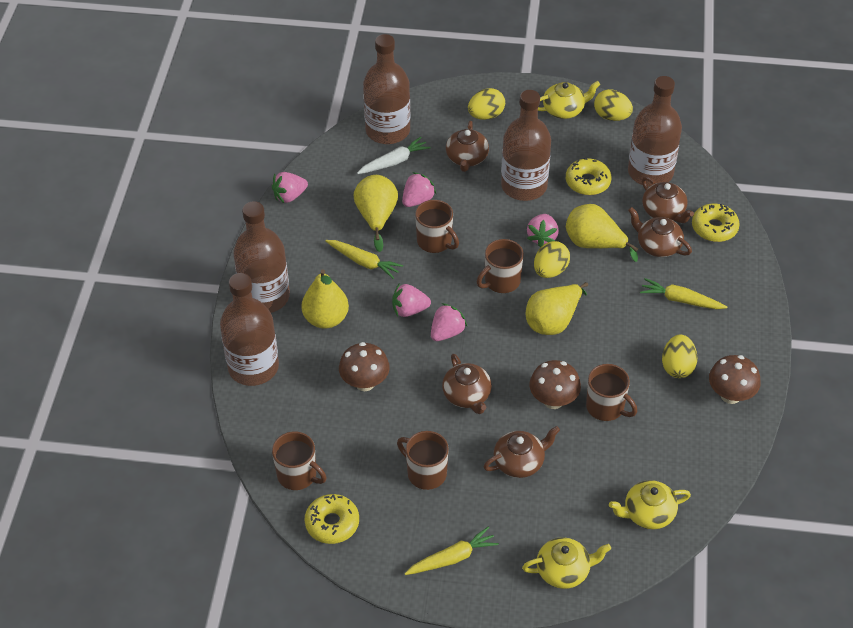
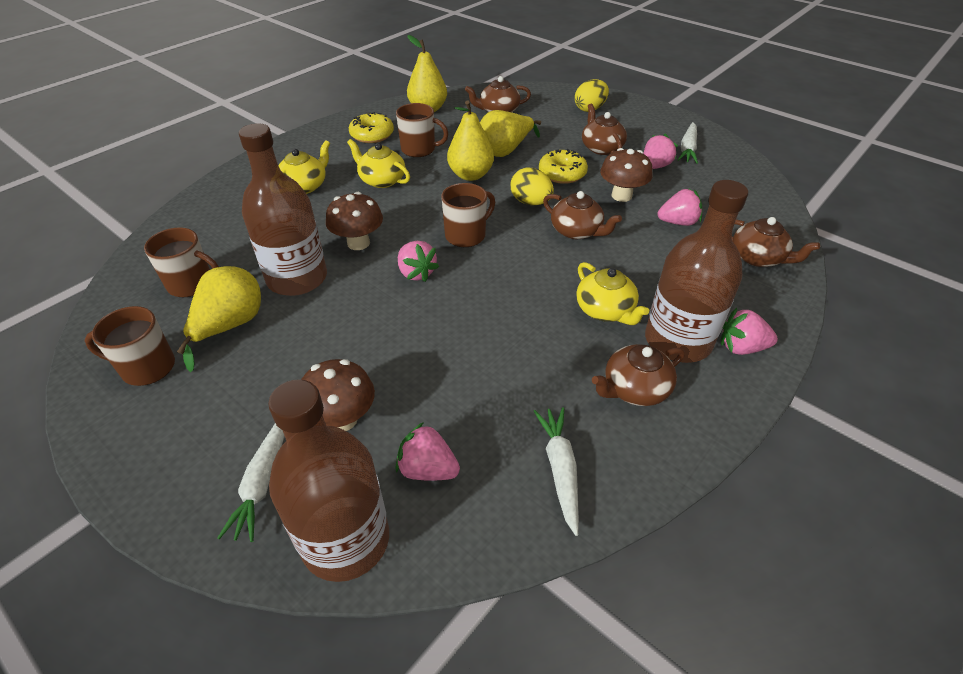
brown bottle: [220,273,279,386] [233,201,290,313] [363,34,410,144] [501,90,551,201] [628,76,682,187] = 5 -> [239,123,327,296] [268,379,389,582] [645,180,748,363] = 3
brown mug: [272,432,327,490] [397,431,449,490] [415,200,459,253] [477,239,524,293] [586,364,637,421] = 5 -> [84,306,175,386] [144,227,219,297] [396,103,449,157] [441,183,495,247] = 4
white carrot: [357,137,431,174] = 1 -> [218,423,284,542] [534,407,579,536] [678,122,698,164] = 3
yellow carrot: [325,240,403,279] [405,527,499,575] [640,278,727,309] = 3 -> none = 0
yellow donut: [305,494,359,544] [566,158,612,195] [692,204,740,242] = 3 -> [349,112,394,143] [539,149,588,184] = 2
yellow egg: [468,88,505,120] [534,241,570,278] [594,89,633,121] [662,335,697,378] = 4 -> [511,167,554,205] [575,79,609,112] = 2

